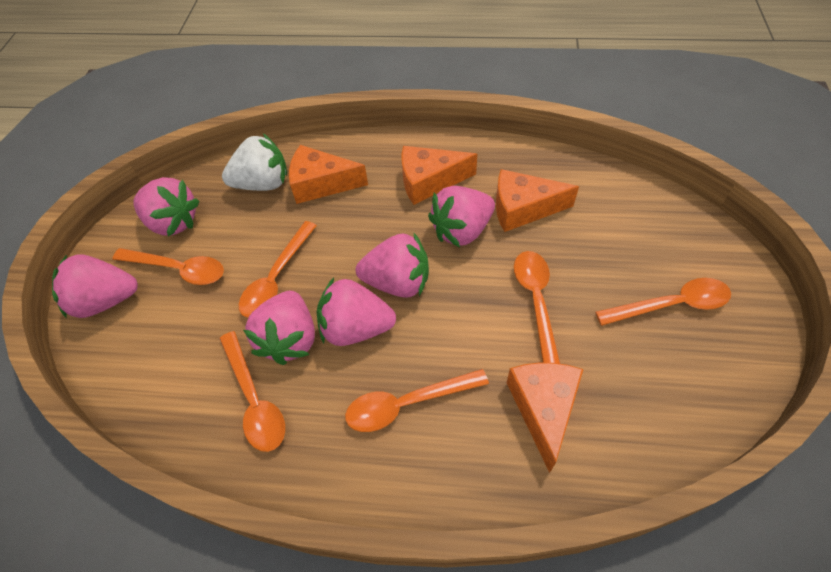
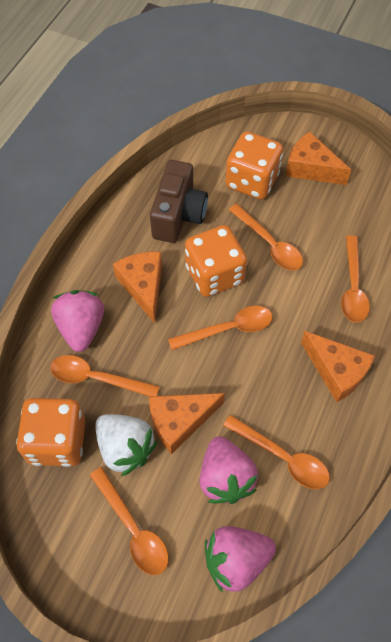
brown camera: none = 0 -> [150,160,208,243] = 1
orange dice: none = 0 -> [16,398,85,467] [185,225,247,297] [226,132,283,200] = 3
pink strawberry: [52,254,138,319] [133,177,199,237] [243,291,315,365] [316,278,396,346] [356,233,429,298] [428,186,495,247] = 6 -> [51,290,104,352] [200,436,258,504] [205,526,276,593] = 3

